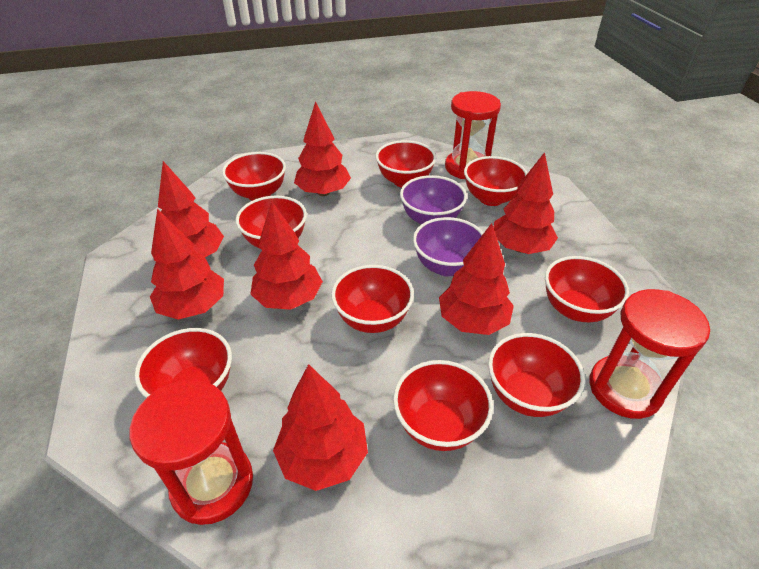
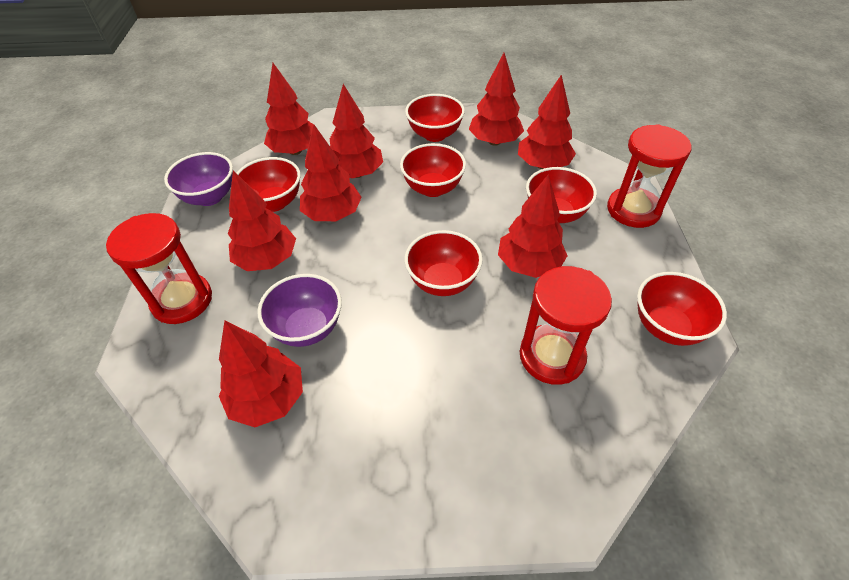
red bowl: [135,328,232,398] [222,152,286,201] [236,195,307,248] [331,265,414,333] [376,140,436,188] [393,360,493,451] [464,156,528,206] [488,333,585,417] [545,256,629,322] = 9 -> [237,157,301,212] [400,143,466,197] [404,230,483,296] [405,94,465,142] [526,167,597,223] [637,272,727,346] = 6
red tree: [150,209,224,320] [158,161,224,257] [250,201,323,310] [273,364,368,491] [294,101,351,196] [439,223,514,335] [493,152,558,254] = 7 -> [219,320,303,427] [228,170,296,271] [264,63,314,155] [300,125,362,221] [330,84,383,178] [469,53,524,146] [498,174,567,278] [518,75,576,169] = 8

